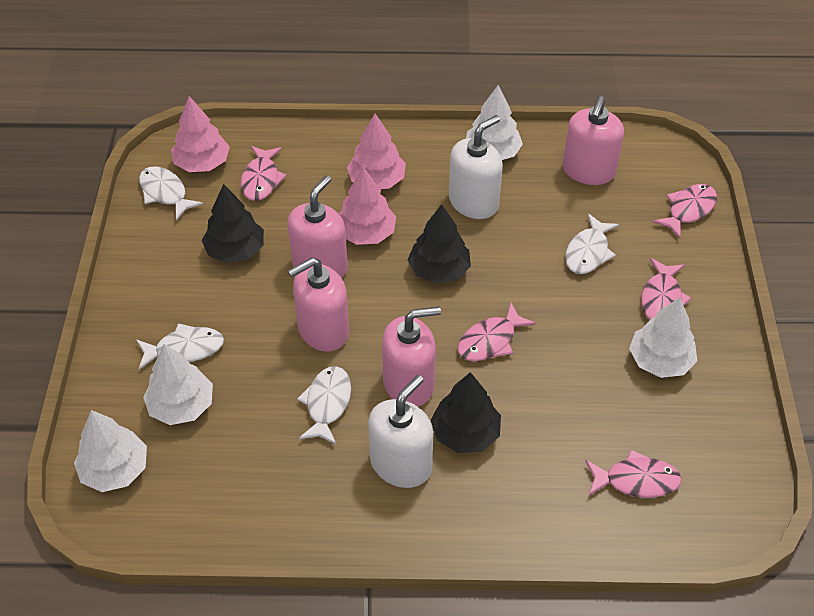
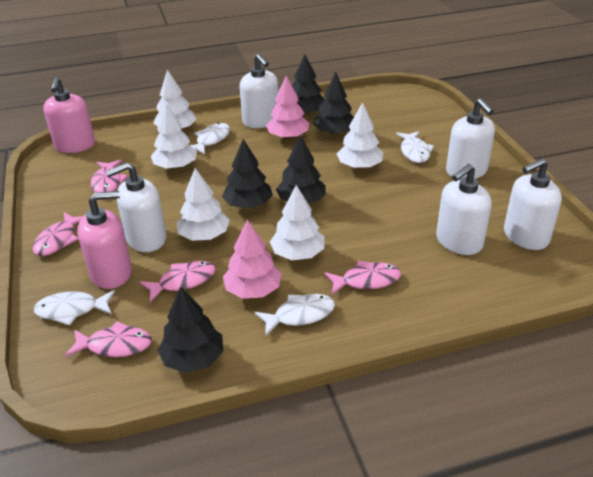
black tree: [202,184,264,263] [408,204,471,284] [431,372,501,453] = 3 -> [157,286,223,373] [222,139,273,209] [276,135,326,203] [292,54,325,115] [313,72,354,135] = 5
pink soap dispenser: [288,175,348,278] [288,257,349,352] [382,306,441,407] [563,96,624,185] = 4 -> [43,77,95,153] [77,191,132,289] = 2
pink tree: [171,96,230,172] [339,167,396,245] [347,114,406,189] = 3 -> [223,220,282,299] [266,76,309,139] = 2
white soap dispenser: [368,375,433,488] [449,115,503,219] = 2 -> [106,162,166,252] [240,54,278,128] [436,164,492,255] [446,98,495,179] [504,158,562,250] = 5
white tree: [74,410,147,492] [143,344,213,425] [466,85,523,160] [629,297,698,378] = 4 -> [151,104,197,169] [153,70,196,128] [176,168,230,241] [270,185,324,260] [337,102,383,169] = 5

